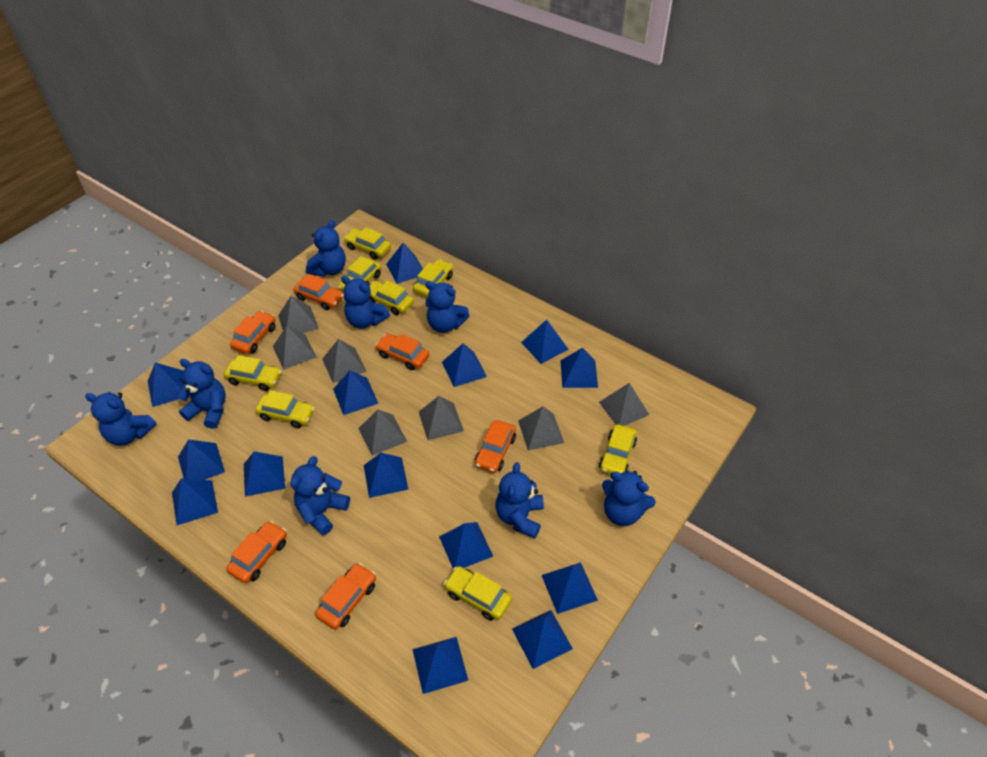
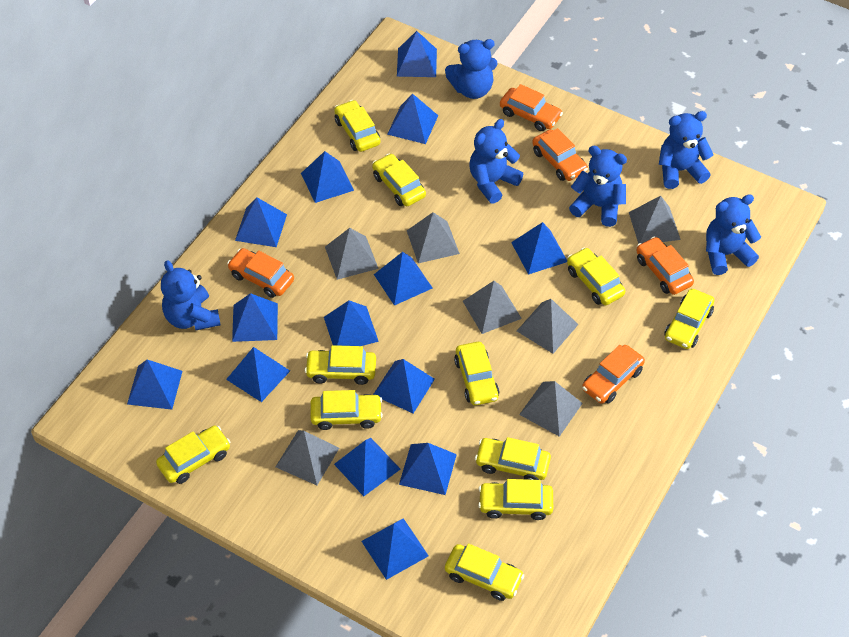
blue teddy bear: [85,392,157,446] [177,359,226,429] [291,456,350,535] [306,220,346,277] [341,276,390,329] [425,281,470,333] [496,462,544,538] [602,470,656,526] = 8 -> [161,260,221,330] [445,39,497,99] [469,119,523,204] [569,146,627,227] [659,111,713,189] [706,194,761,275] = 6
orange car: [226,521,287,583] [230,311,276,354] [293,274,344,310] [316,563,376,629] [376,333,429,370] [475,420,516,473] = 6 -> [227,248,294,298] [500,84,563,131] [532,128,588,181] [582,345,645,404] [636,237,694,295] = 5
yellow car: [224,355,281,391] [255,390,315,428] [338,256,381,292] [344,227,391,259] [369,280,414,315] [413,259,453,298] [444,566,512,621] [599,424,637,475] = 8 -> [156,426,230,484] [305,345,376,385] [310,390,383,430] [334,100,380,152] [372,154,426,206] [445,543,524,601] [454,342,499,405] [475,437,551,480] [478,479,553,520] [567,247,625,305] [664,289,714,349] = 11

